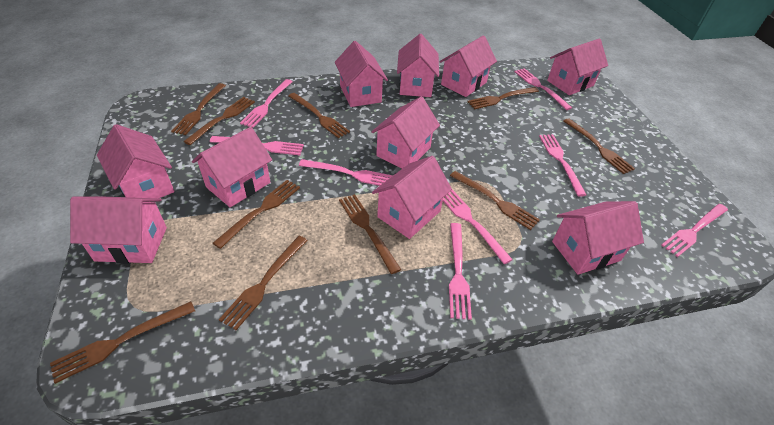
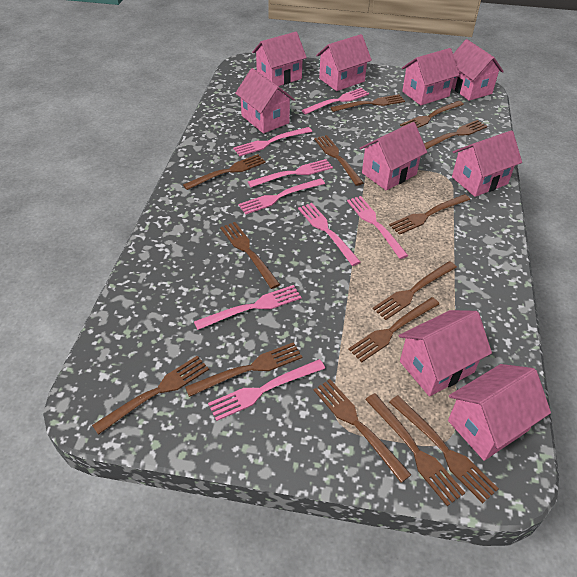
brown fork: [50,301,195,384] [171,83,226,135] [183,97,255,145] [213,180,300,249] [219,236,308,330] [289,93,350,138] [339,194,402,274] [450,171,540,230] [467,87,539,110] [563,118,635,174] = 10 -> [92,356,209,435] [183,154,266,190] [185,342,302,397] [220,222,281,289] [314,135,364,186] [314,379,411,483] [330,94,405,112] [348,297,439,362] [365,393,465,506] [373,261,457,320] [389,194,470,235] [389,395,499,503] [400,101,464,128] [424,120,487,149] = 14
pink house: [70,196,167,263] [97,124,174,198] [192,127,272,207] [335,41,388,107] [372,96,440,169] [372,156,452,239] [397,34,439,97] [440,35,497,97] [547,39,608,95] [552,201,644,275] = 10 -> [235,68,295,134] [252,32,307,86] [316,34,372,91] [359,122,427,191] [399,310,492,397] [402,48,459,106] [448,364,551,461] [452,39,504,101] [452,130,522,197] = 9

